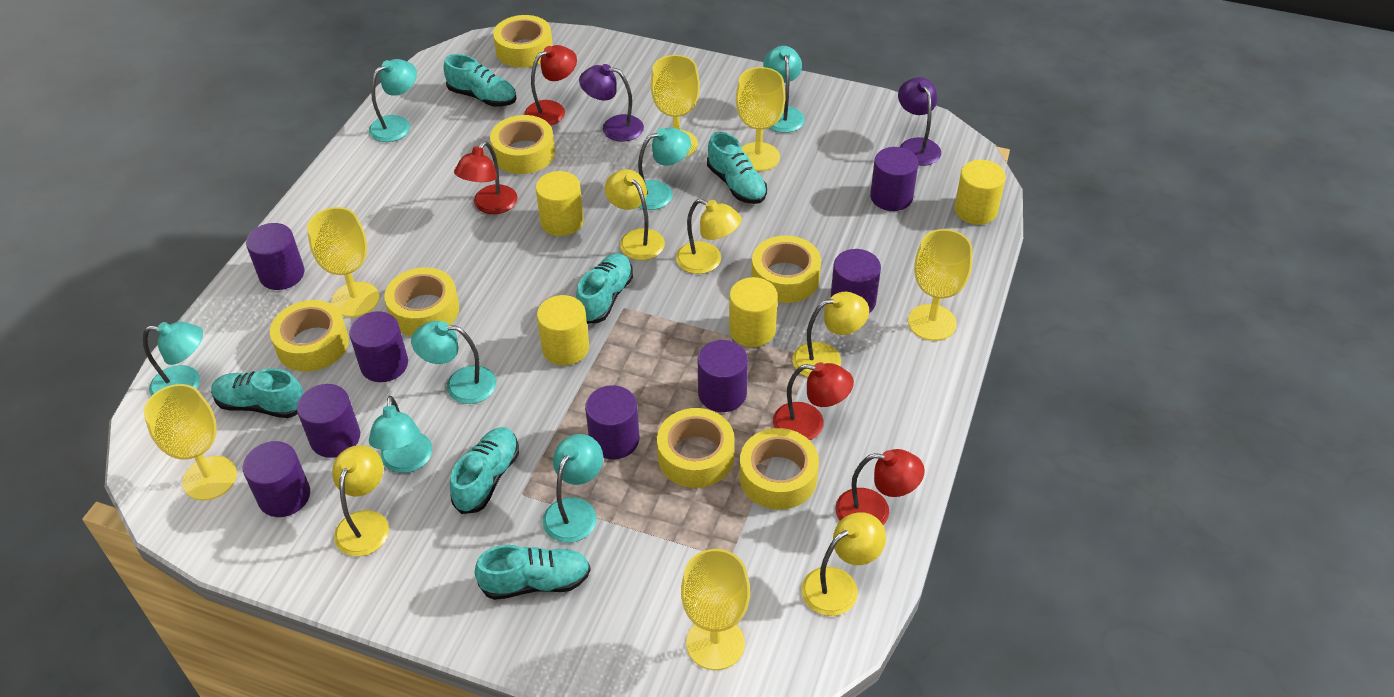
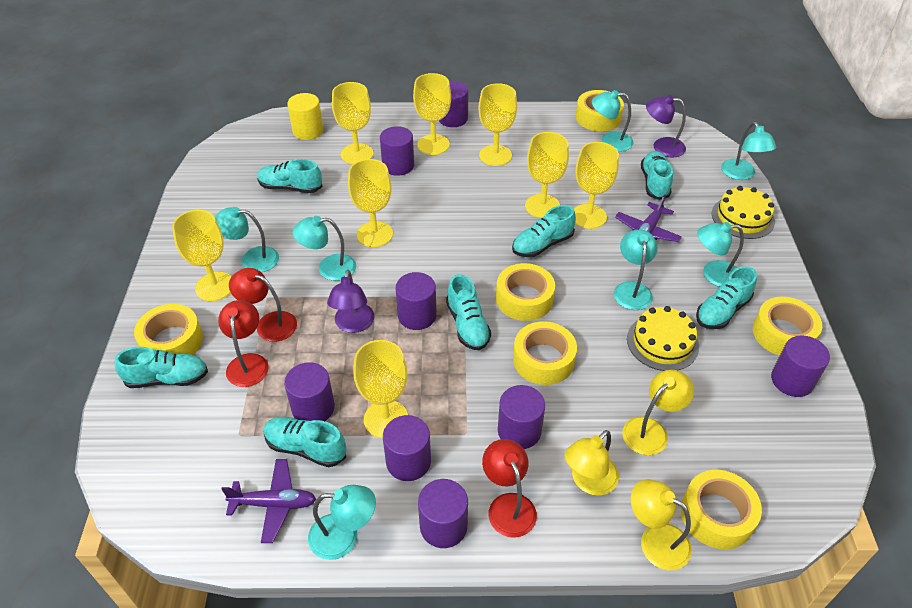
purple plane: none = 0 -> [221,459,316,543] [615,194,682,242] = 2
red lamp: [454,141,517,214] [524,45,577,126] [773,362,854,440] [835,449,925,525] = 4 -> [218,300,269,387] [229,268,297,342] [482,439,537,538] = 3
turquoise shoe: [211,368,304,418] [444,54,517,107] [450,427,519,514] [475,545,591,600] [576,253,633,324] [707,132,767,204] = 6 -> [115,347,208,388] [257,159,323,193] [263,417,346,467] [446,274,491,350] [512,205,576,257] [641,151,673,200] [696,266,757,329] = 7
yellow cake: none = 0 -> [627,306,699,371] [712,186,775,239] = 2
yellow cylinder: [536,171,584,236] [537,295,589,366] [729,277,778,347] [954,160,1006,225] = 4 -> [287,93,323,140] = 1
yellow goblet: [144,384,237,501] [307,207,380,317] [651,55,700,157] [681,549,750,670] [736,67,786,171] [908,229,973,341] = 6 -> [172,210,232,301] [332,82,373,164] [348,159,393,247] [354,340,408,438] [413,73,451,155] [479,83,517,166] [525,132,569,218] [574,142,619,229] = 8
yellow lamp: [332,445,389,556] [605,169,665,260] [676,199,742,274] [792,292,869,377] [801,512,886,616] = 5 -> [565,430,619,496] [622,369,694,455] [631,479,692,570] = 3
yellow tape: [270,300,349,372] [384,267,459,336] [490,115,555,174] [493,15,553,68] [657,408,735,488] [740,428,819,510] [751,235,821,303] = 7 -> [134,304,203,355] [496,263,555,321] [513,321,577,385] [576,90,624,132] [681,470,762,549] [753,297,822,356] = 6

